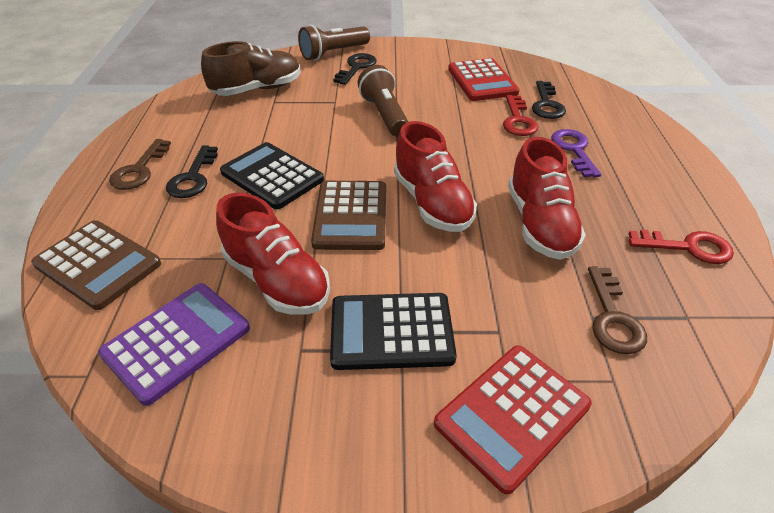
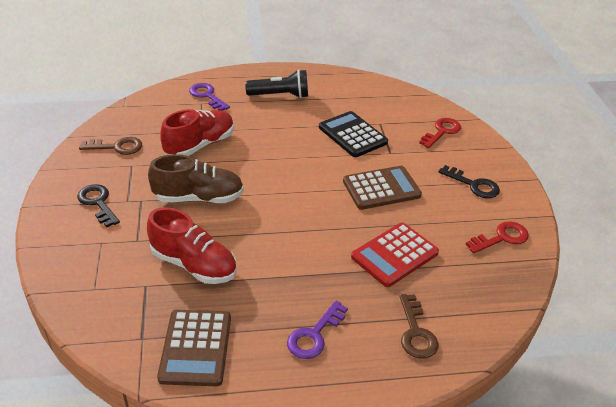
black calculator: [220,142,324,209] [330,293,457,370] = 2 -> [319,111,388,157] = 1
black flashlight: none = 0 -> [245,69,308,98] = 1
black key: [166,145,218,198] [333,53,376,85] [532,81,566,119] = 3 -> [77,184,120,227] [438,165,500,198] = 2
brown flashlight: [298,25,370,60] [358,65,408,137] = 2 -> none = 0
purple calculator: [98,283,250,406] = 1 -> none = 0
purple key: [551,129,601,177] = 1 -> [189,83,230,111] [287,301,348,359] = 2
red calculator: [434,345,592,494] [448,58,520,101] = 2 -> [351,223,439,287] = 1
red shoe: [216,193,330,315] [394,121,477,232] [508,137,586,260] = 3 -> [147,207,237,284] [160,109,234,156] = 2

